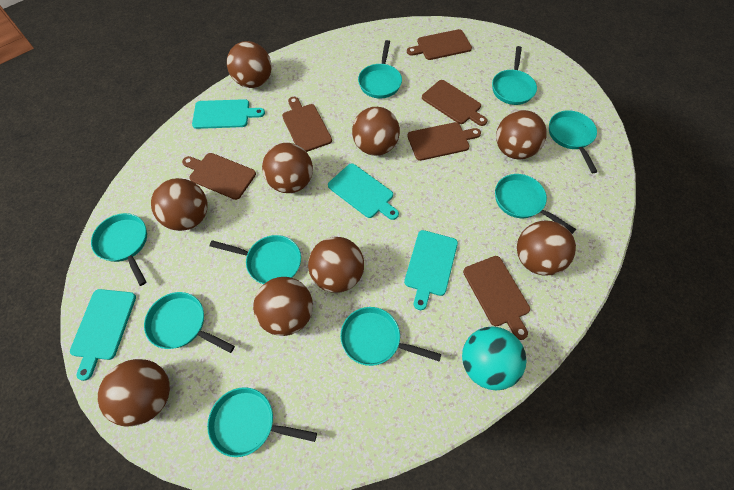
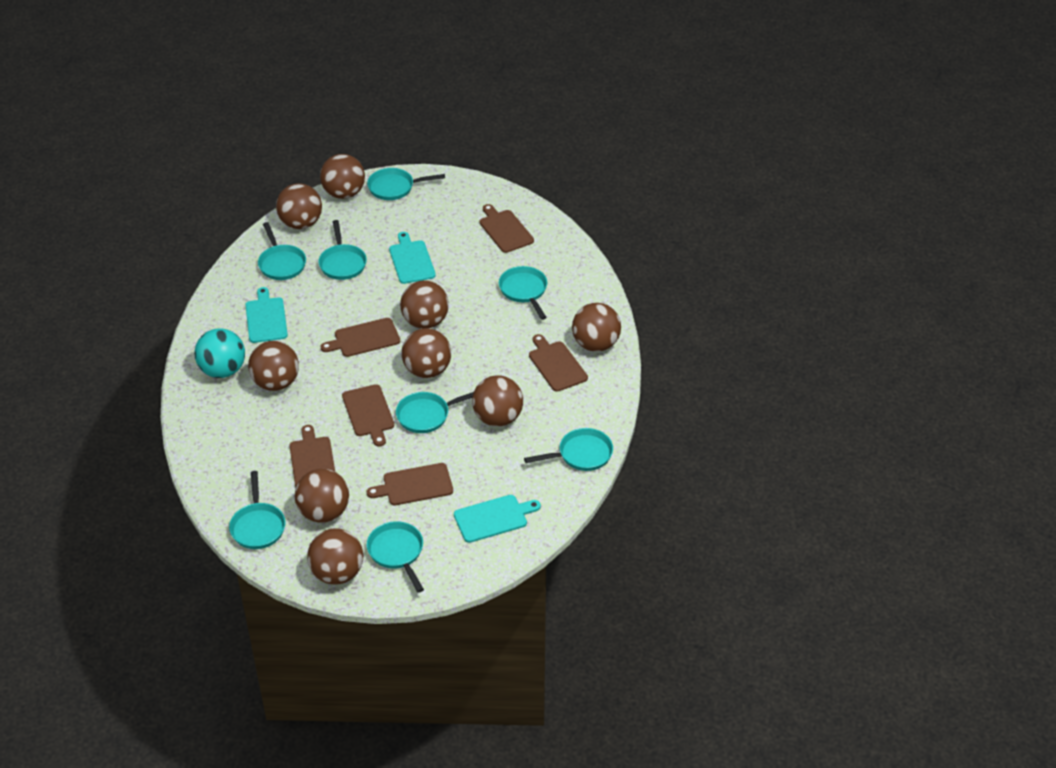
turquoise cutting board: [70,289,136,381] [192,99,265,129] [328,163,399,220] [404,230,458,310] = 4 -> [245,287,288,343] [389,232,436,284] [454,495,541,543] = 3
turquoise pan: [91,213,147,286] [144,292,235,353] [207,387,317,457] [210,235,301,284] [340,307,441,366] [358,40,402,99] [492,46,537,105] [495,174,576,234] [549,110,598,173] = 9 -> [229,471,286,549] [258,222,306,280] [318,220,367,280] [367,168,445,200] [367,521,424,593] [396,392,474,433] [499,266,547,320] [524,428,613,471] = 8

